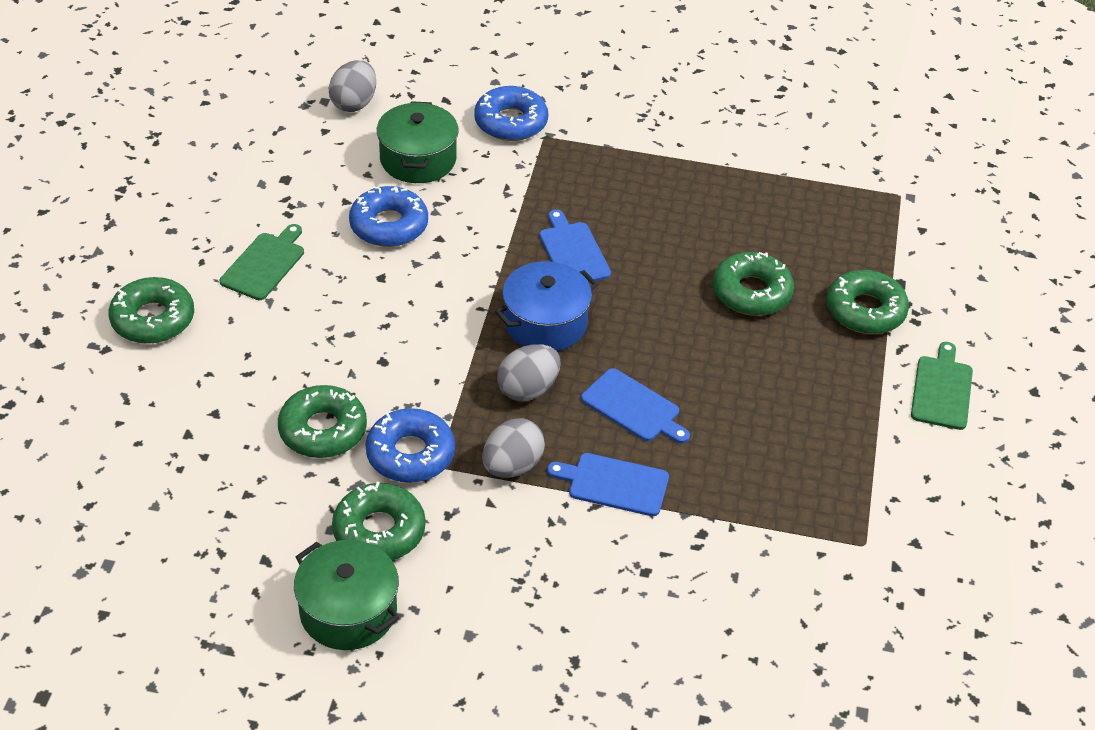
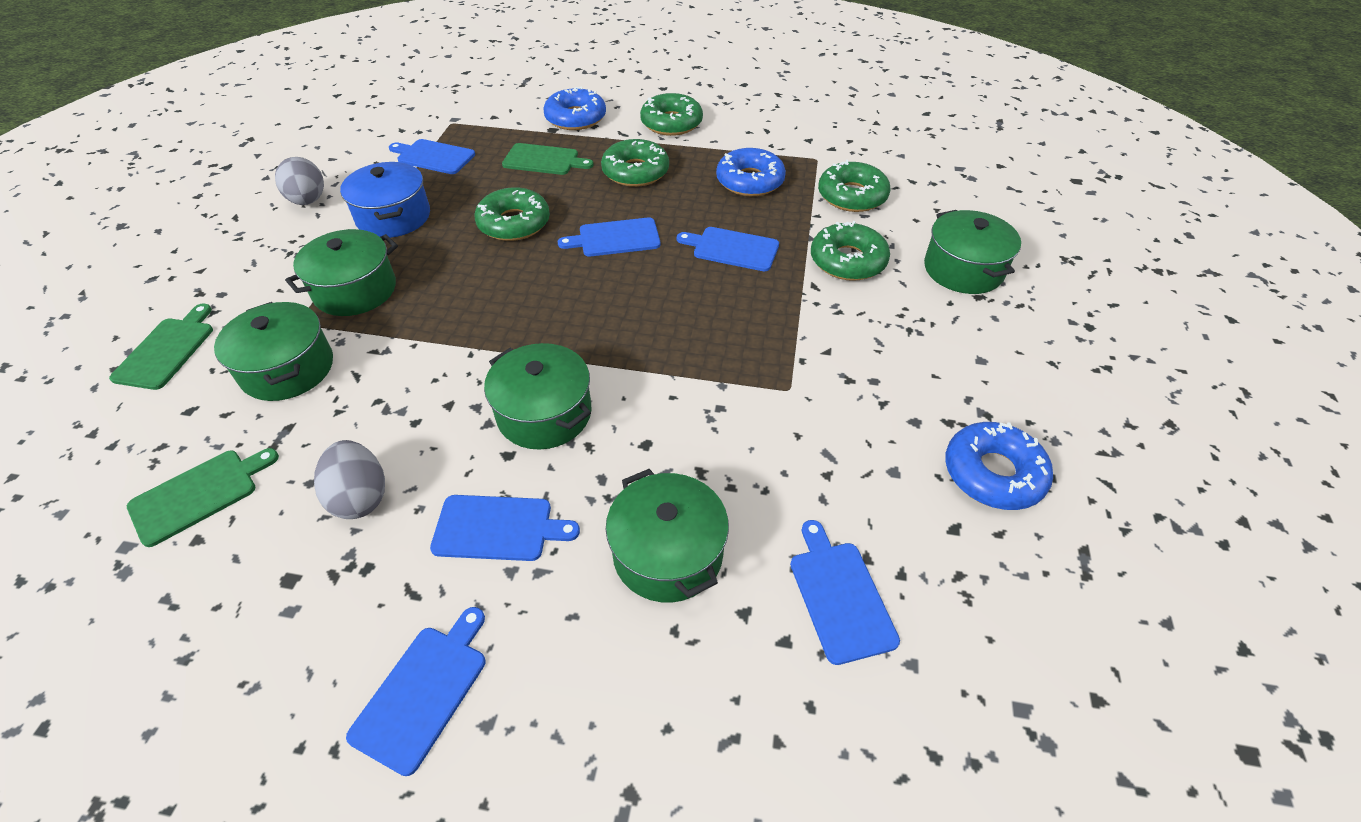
blue cutting board: [539,210,611,283] [547,453,669,516] [581,368,690,444] = 3 -> [346,607,486,776] [389,139,475,174] [430,495,580,561] [558,217,661,257] [677,227,779,271] [790,520,900,665] = 6
green cutting board: [220,224,304,300] [911,342,973,430] = 2 -> [109,304,213,390] [127,448,279,547] [502,143,594,175] = 3
green pot: [294,540,399,650] [377,101,459,183] = 2 -> [214,302,333,401] [285,229,398,316] [484,343,592,450] [606,469,729,603] [924,210,1021,294] = 5
grey egg: [329,60,376,112] [482,418,545,478] [497,344,561,402] = 3 -> [275,157,324,205] [314,440,385,519] = 2

